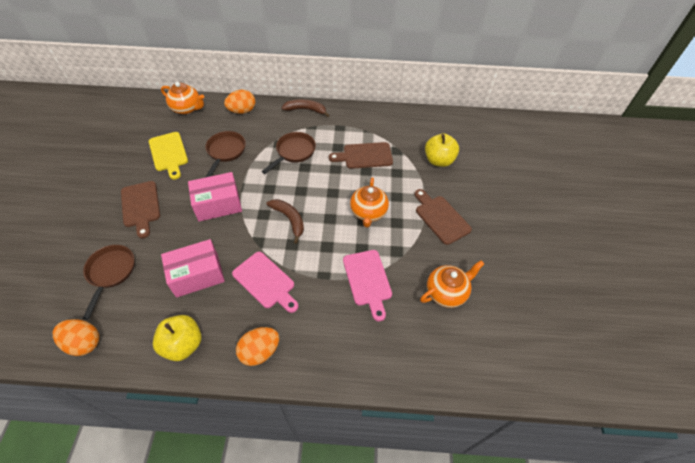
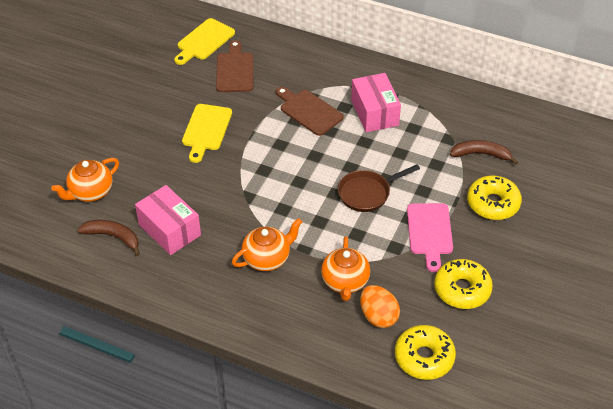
brown cutting board: [121,181,160,238] [329,142,393,169] [414,189,472,245] = 3 -> [216,40,253,92] [276,87,344,136] = 2
brown pan: [83,245,135,319] [205,131,246,178] [262,132,316,174] = 3 -> [338,164,420,212] = 1
orange egg: [53,319,99,356] [224,90,255,114] [236,327,279,366] = 3 -> [360,285,400,328] = 1
pink cutting board: [232,252,299,313] [343,250,392,321] = 2 -> [407,203,453,272] = 1
yellow apple: [153,315,201,361] [425,134,459,167] = 2 -> none = 0
yellow cutting board: [149,132,188,180] = 1 -> [174,18,235,65] [182,104,232,163] = 2
yellow donut: none = 0 -> [395,325,456,380] [434,259,493,309] [467,175,522,220] = 3

